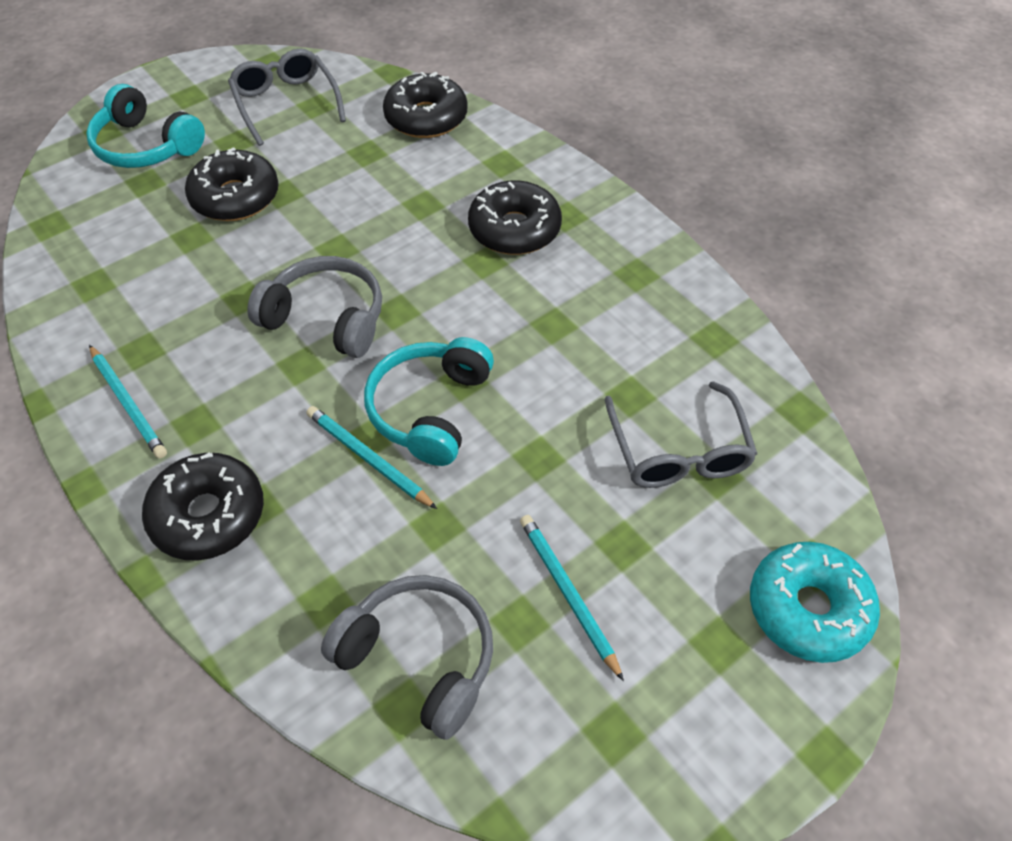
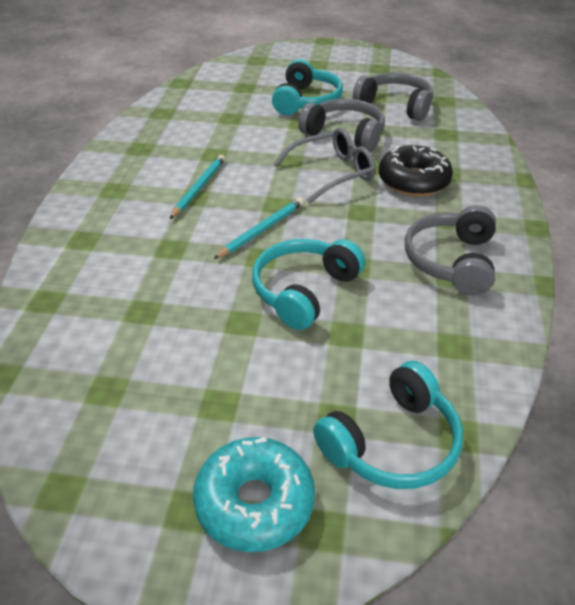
black donut: [142,452,264,561] [185,147,279,221] [383,72,468,138] [468,180,562,255] = 4 -> [379,145,453,197] = 1
grey glasses: [228,49,346,146] [605,381,757,488] = 2 -> [274,128,376,204] = 1
grey headphones: [247,256,382,358] [321,575,493,740] = 2 -> [298,99,385,152] [353,72,433,121] [405,205,496,295] = 3
turquoise headphones: [86,84,205,168] [364,337,494,466] = 2 -> [252,239,365,330] [272,59,343,115] [313,361,463,489] = 3
turquoise pencil: [89,345,167,458] [306,406,437,509] [520,515,624,681] = 3 -> [170,155,225,219] [213,198,304,259] = 2

